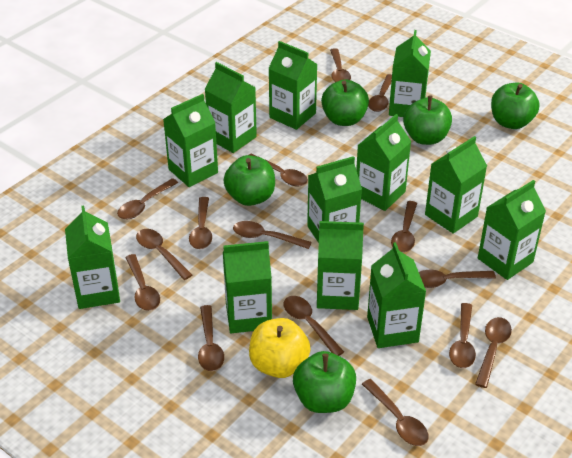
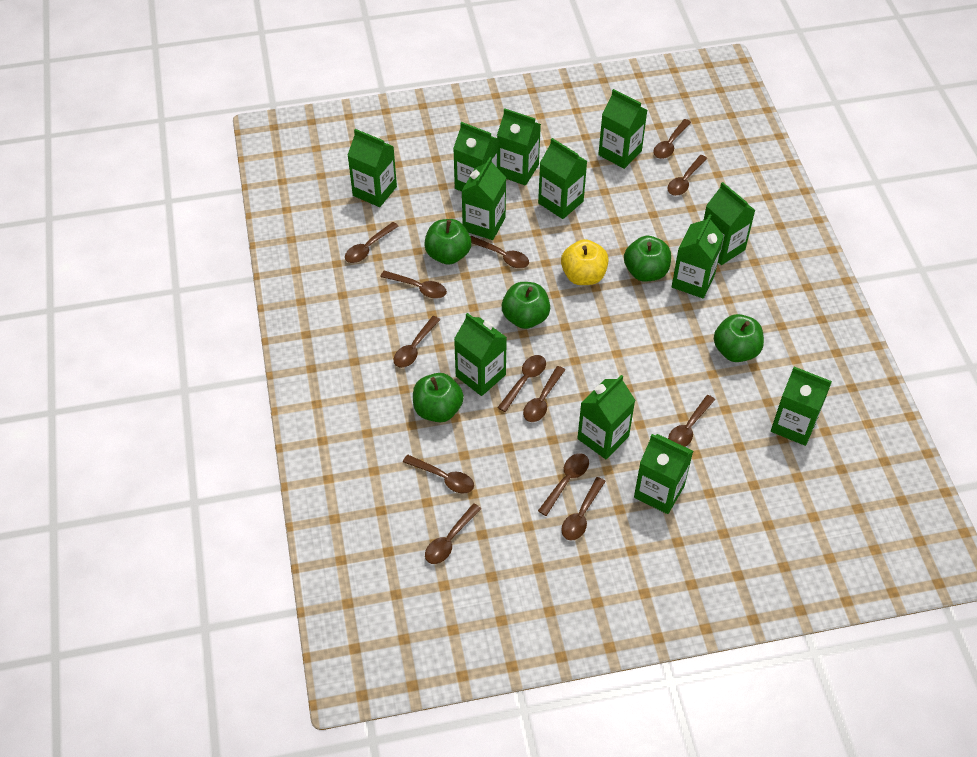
brown spoon: [117,178,178,219] [125,254,160,311] [136,229,192,280] [189,197,212,249] [198,305,224,371] [233,221,312,249] [249,154,308,187] [283,296,344,356] [330,48,351,82] [362,379,429,446] [368,74,392,112] [391,201,417,253] [419,270,496,288] [449,303,476,368] [475,317,512,388] = 15 -> [345,222,399,263] [380,271,447,299] [394,316,440,368] [403,455,474,494] [425,503,481,564] [470,236,529,268] [497,355,546,412] [523,366,565,422] [538,453,589,516] [561,477,606,540] [653,119,691,159] [667,155,707,196] [668,395,715,447] = 13

